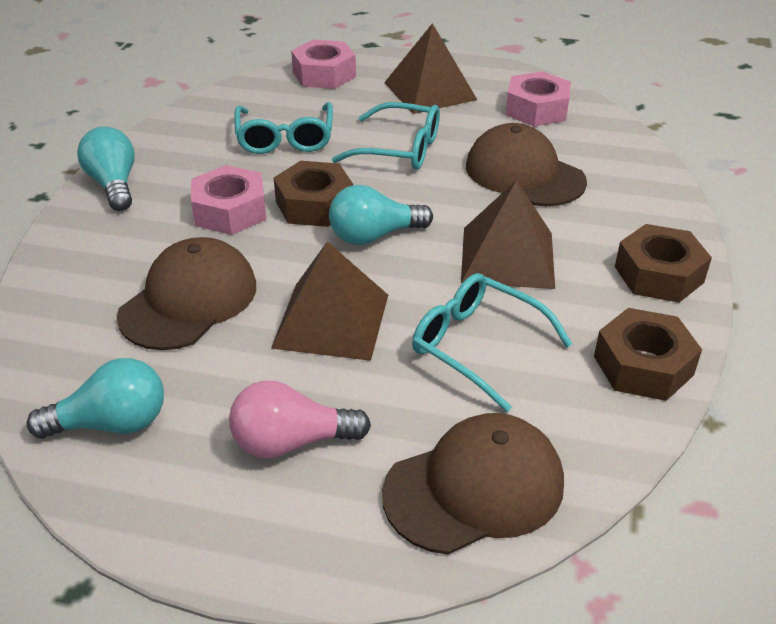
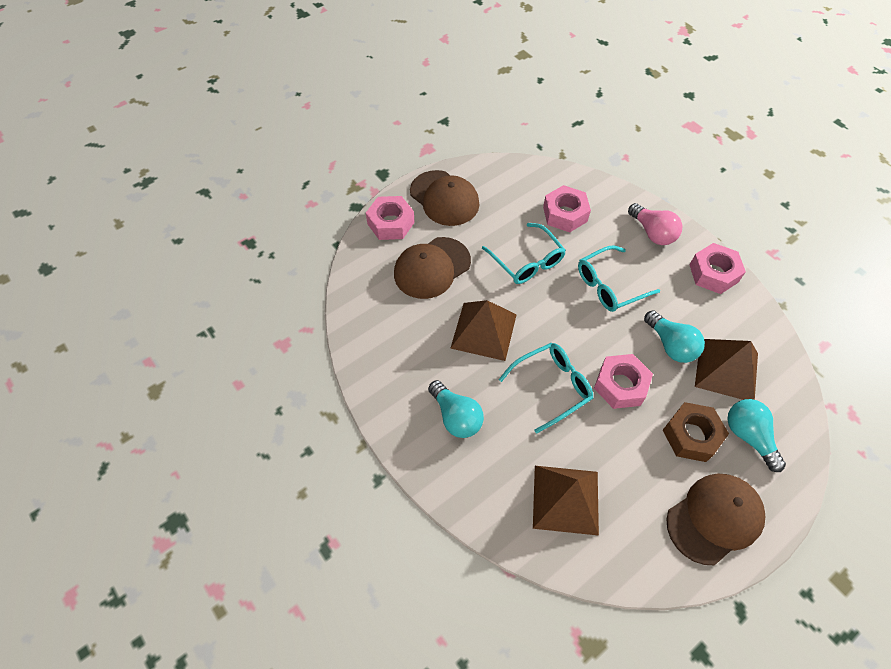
brown nut: [274,161,353,227] [594,308,702,401] [615,224,712,303] = 3 -> [663,402,729,462] = 1
pink nut: [191,165,266,235] [291,40,356,89] [506,71,571,127] = 3 -> [366,196,415,240] [543,185,591,232] [594,354,653,409] [689,243,746,294] = 4

